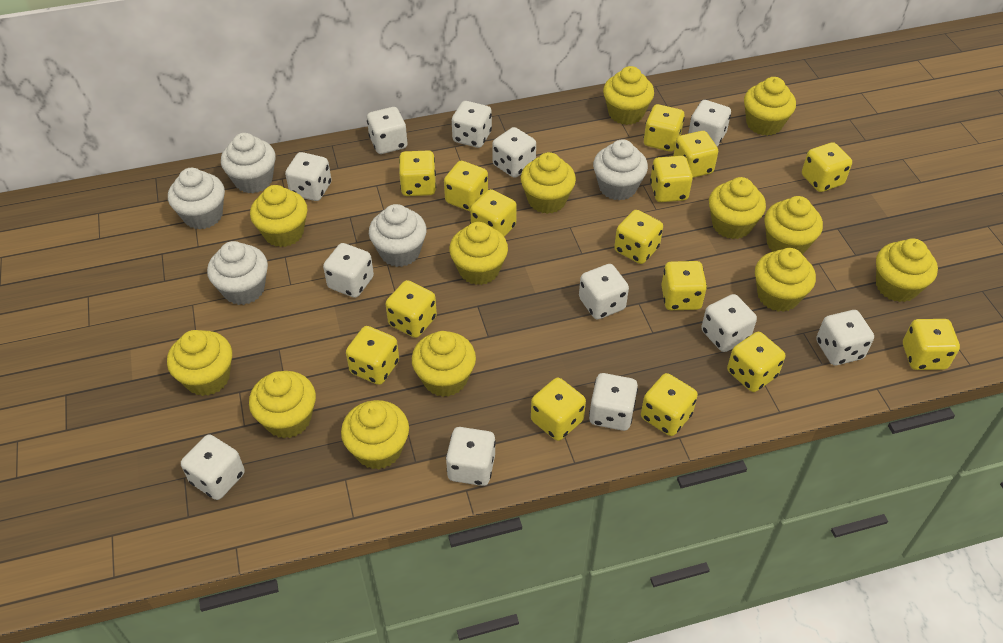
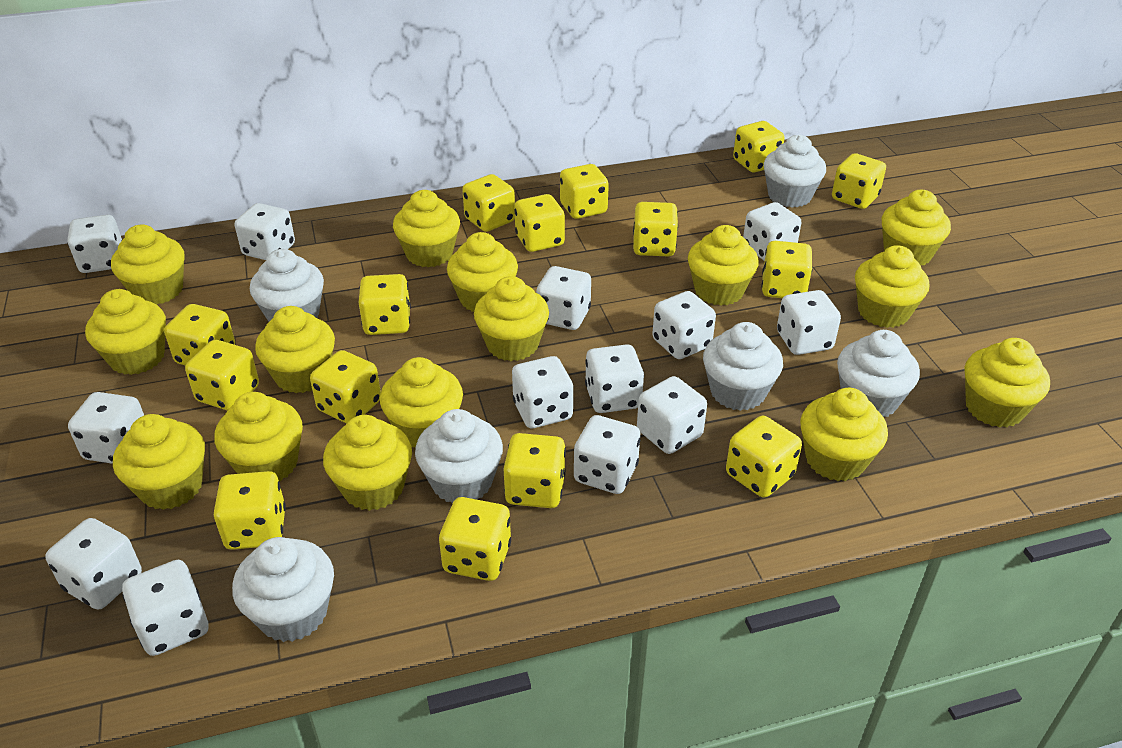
white cupcake: [168,168,225,230] [207,241,268,305] [221,133,276,193] [369,204,427,267] [593,139,648,200] = 5 -> [232,537,334,642] [250,249,324,322] [415,409,503,503] [703,322,783,411] [764,135,826,207] [837,330,920,417] = 6
white dice: [181,434,245,500] [285,152,331,201] [323,243,374,298] [367,107,408,154] [446,427,496,486] [452,101,492,148] [492,127,536,178] [579,264,629,319] [589,373,638,431] [688,100,731,147] [701,294,757,352] [816,310,874,365] = 12 -> [45,518,142,610] [67,215,122,273] [68,392,144,464] [122,560,209,656] [235,203,295,260] [512,356,573,428] [536,266,591,330] [574,415,640,494] [585,344,644,413] [637,376,707,454] [652,291,716,359] [743,202,801,261] [777,290,841,355] = 13
yellow cupcake: [167,330,232,396] [249,371,316,438] [250,185,307,247] [341,400,409,470] [412,331,476,397] [449,222,508,285] [521,152,576,214] [603,66,654,125] [709,177,766,239] [744,77,796,136] [755,248,816,312] [764,196,823,254] [876,238,938,302] = 13 -> [85,289,166,375] [111,224,185,304] [113,414,205,510] [214,392,303,481] [255,306,335,393] [323,415,412,511] [380,357,463,448] [393,190,460,267] [447,232,518,312] [474,276,549,361] [688,225,759,306] [800,388,888,481] [855,245,929,328] [882,190,951,265] [965,338,1050,428] = 15

